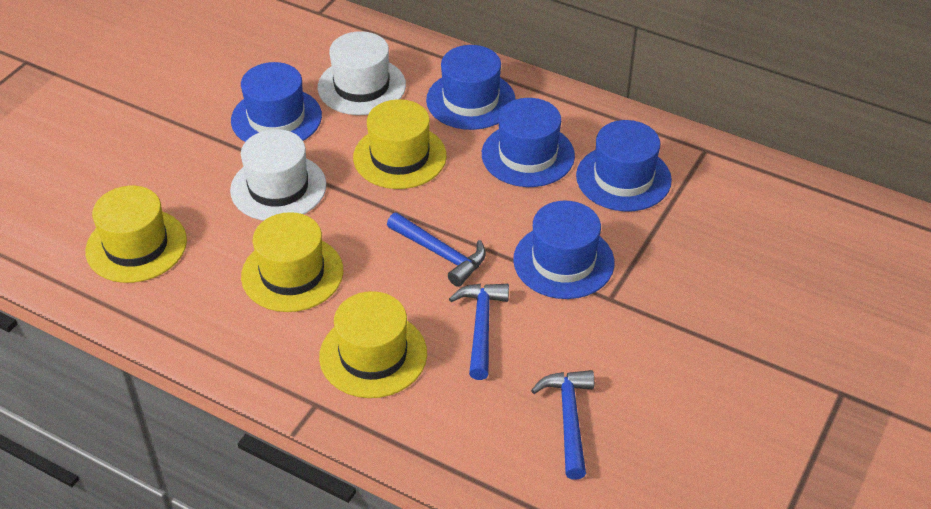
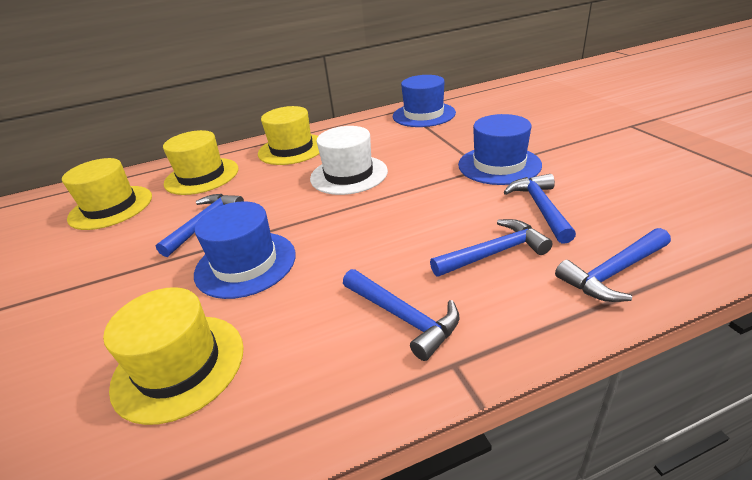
blue hammer: [387,212,486,287] [449,284,509,380] [531,370,594,479] = 3 -> [156,194,244,257] [343,269,459,361] [430,219,552,277] [504,174,576,244] [555,228,671,302] = 5
blue hat: [231,62,322,142] [426,45,516,130] [482,98,575,187] [513,201,615,299] [576,120,672,211] = 5 -> [194,201,296,299] [393,75,456,127] [458,114,542,185] = 3
white hat: [230,129,326,221] [318,31,406,115] = 2 -> [310,126,388,195] = 1

